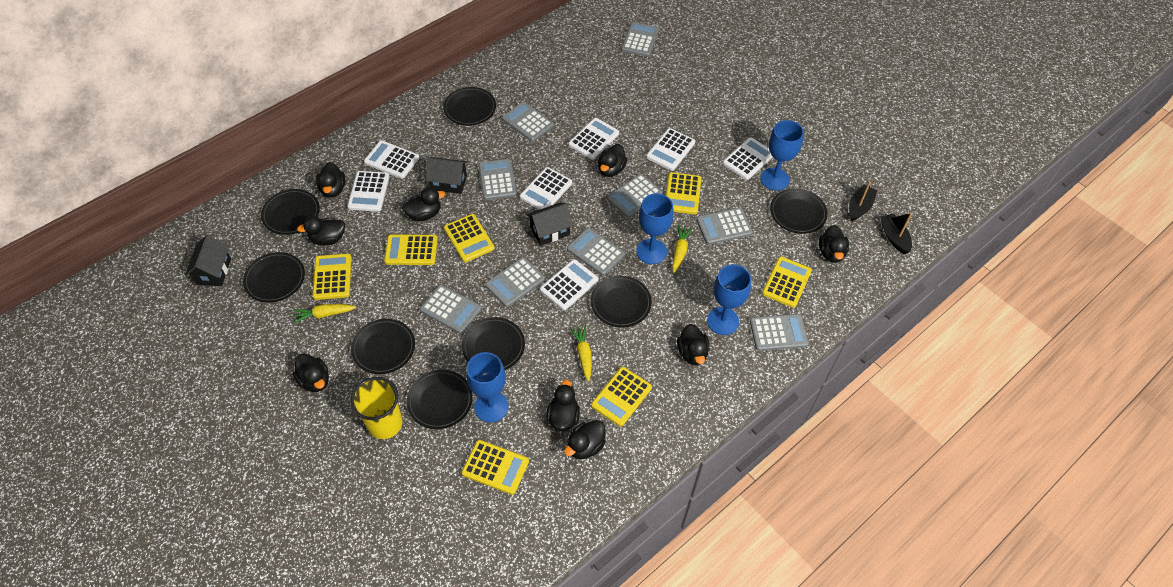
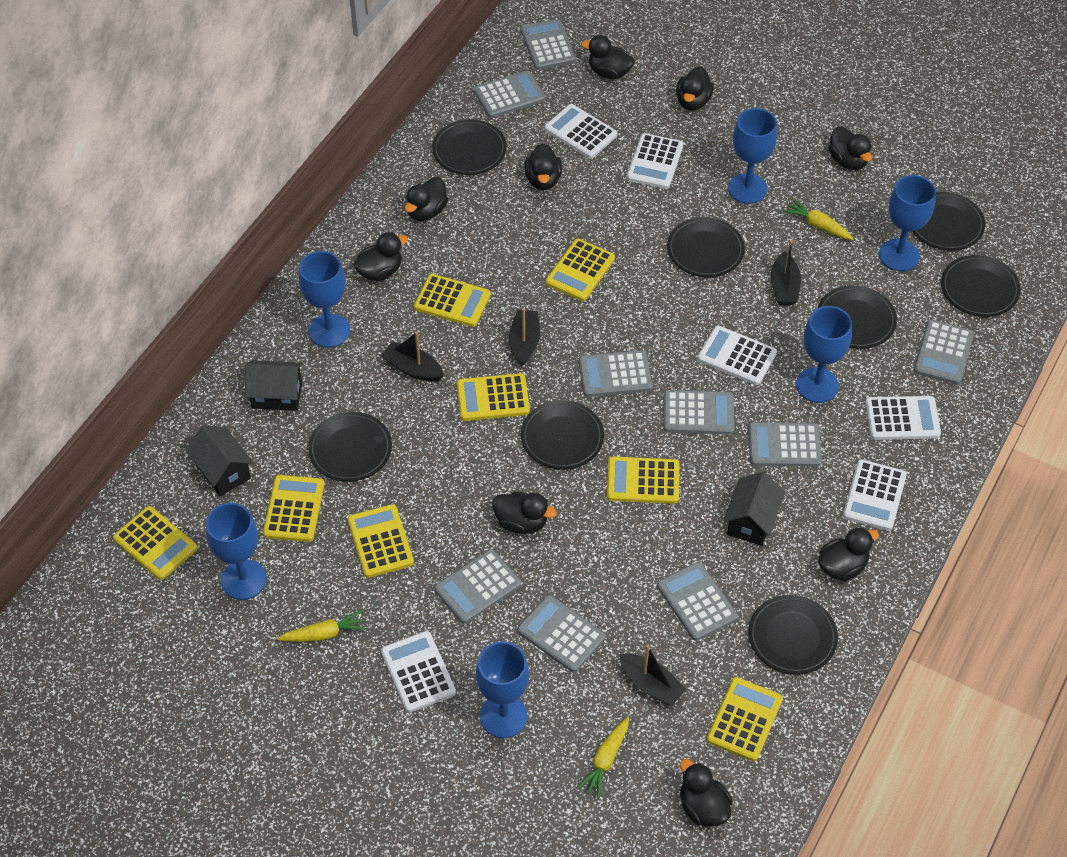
black boat: [849,181,877,221] [880,213,912,254] = 2 -> [381,332,444,382] [509,308,540,366] [619,645,686,706] [771,240,801,305] = 4
blue goblet: [466,352,509,422] [636,193,674,264] [707,264,751,335] [760,120,804,191] = 4 -> [206,503,267,600] [299,251,350,348] [476,641,529,738] [728,108,777,204] [796,306,852,403] [879,175,936,271] = 6
white calculator: [347,171,390,212] [364,140,419,179] [520,167,572,210] [540,259,599,310] [569,118,619,160] [646,128,695,171] [723,137,773,180] = 7 -> [381,631,456,713] [544,104,617,159] [627,133,683,189] [697,326,777,385] [843,459,907,531] [865,396,941,440] = 6
yellow calculator: [312,254,352,300] [384,234,438,265] [444,214,495,262] [462,440,529,495] [591,367,652,426] [666,172,702,214] [762,257,812,308] = 7 -> [113,506,197,580] [263,475,325,542] [348,504,414,578] [414,274,491,327] [457,373,530,421] [546,239,615,301] [607,456,679,504] [707,677,783,761] = 8
yellow cup: [350,377,403,439] = 1 -> none = 0

